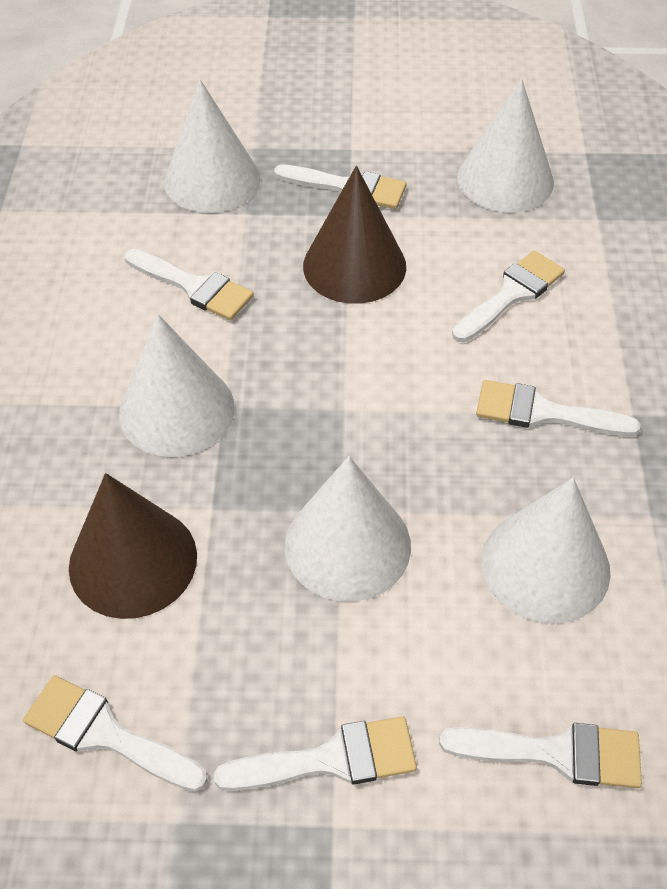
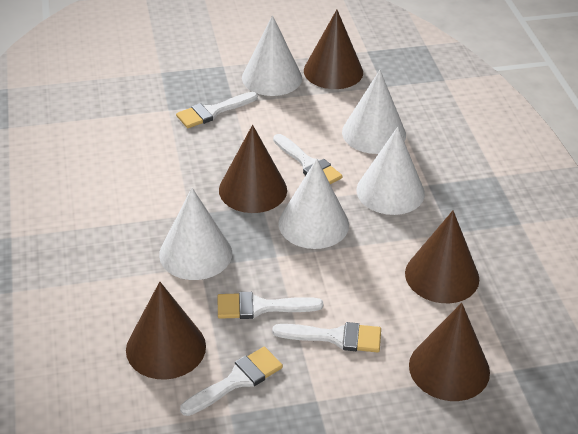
brown cone: [69,473,197,619] [303,166,406,304] = 2 -> [126,282,206,380] [219,125,287,213] [304,10,363,89] [405,210,479,303] [409,303,490,401] = 5
white brush: [23,675,208,792] [124,249,254,320] [214,716,417,791] [274,164,407,209] [439,723,642,788] [452,251,565,342] [476,380,640,436] = 7 -> [176,92,258,128] [180,347,283,416] [218,292,323,319] [272,322,381,352] [273,134,343,184] = 5

